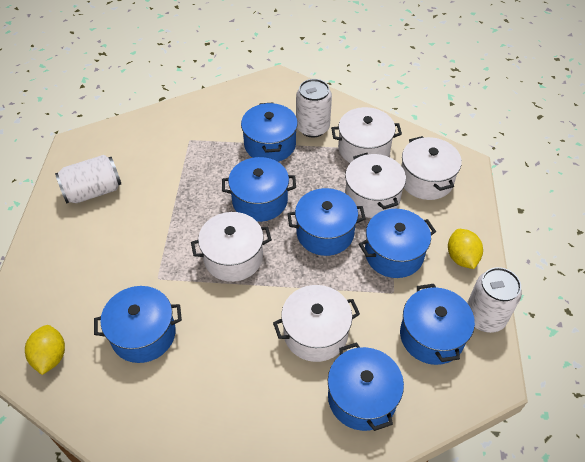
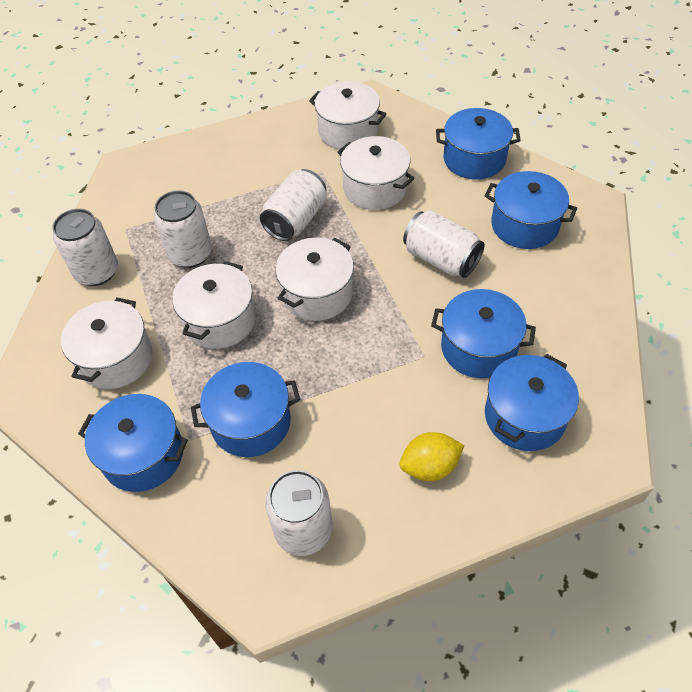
blue pot: [94,286,182,363] [222,157,296,222] [241,102,298,162] [287,188,366,256] [328,342,404,431] [359,209,436,278] [400,284,475,365] = 7 -> [78,394,188,492] [191,362,300,457] [431,289,536,378] [436,108,521,180] [485,171,577,249] [485,354,579,451] = 6
white can: [55,155,121,203] [296,79,332,138] [467,267,522,333] = 3 -> [53,209,118,286] [154,191,212,268] [260,169,327,241] [265,470,333,556] [403,210,484,278] = 5
yellow lemon: [25,325,65,375] [448,229,483,269] = 2 -> [399,432,465,481] = 1

